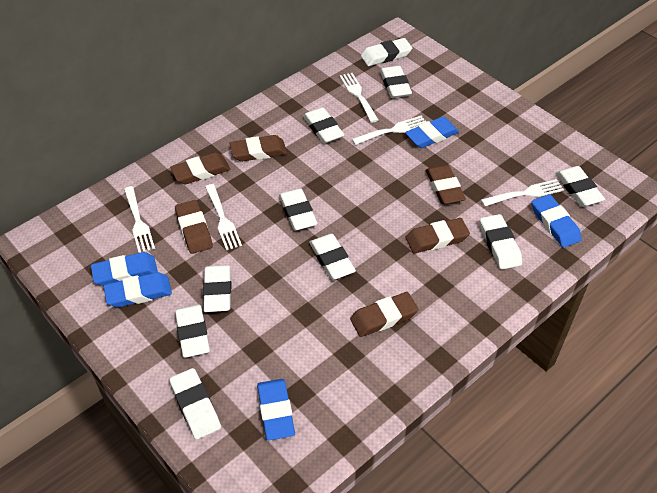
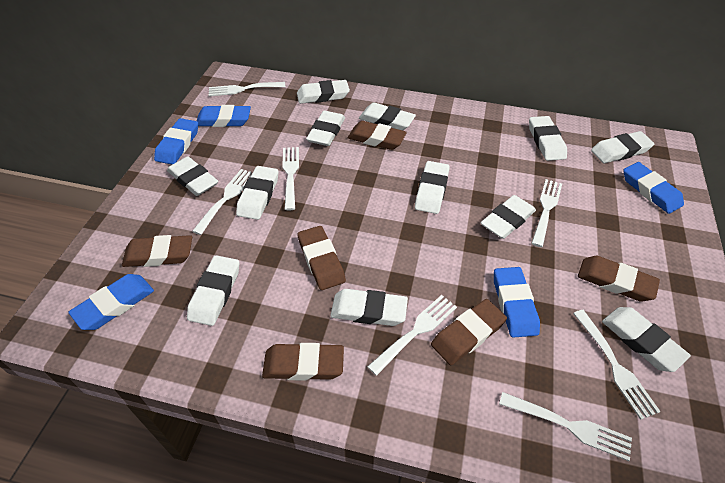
white eraser: [169,368,221,440] [175,305,210,358] [203,265,231,312] [279,189,318,231] [303,107,344,143] [309,234,356,280] [361,38,412,66] [380,66,412,98] [480,214,522,270] [555,166,605,206] = 10 -> [167,156,218,196] [187,255,239,326] [236,166,278,220] [297,80,350,104] [306,111,345,146] [330,289,408,326] [359,103,416,131] [415,161,450,214] [481,195,536,239] [529,116,567,161] [591,131,654,163] [602,307,691,372] = 12
white fork: [124,186,155,253] [205,184,242,250] [340,73,378,123] [352,116,426,145] [481,179,564,207] = 5 -> [192,169,252,235] [209,82,285,96] [282,147,299,211] [367,295,457,376] [499,392,632,461] [531,179,562,247] [573,310,661,420] = 7

